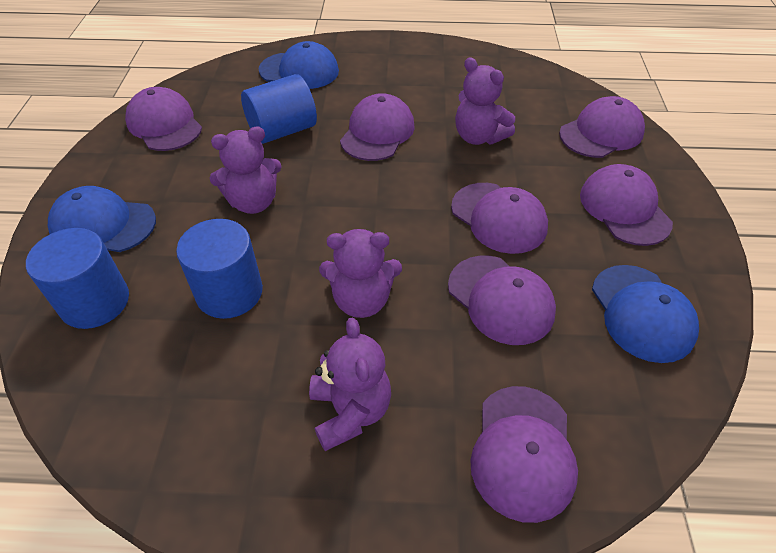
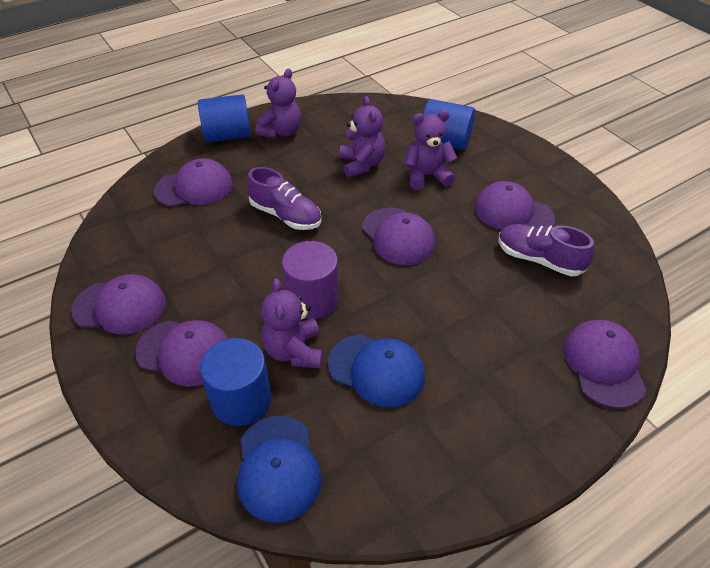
blue cap: [48,186,156,252] [258,41,339,89] [592,265,699,363] = 3 -> [237,416,321,523] [328,334,425,407] = 2
purple cap: [125,87,202,151] [340,93,415,161] [448,256,556,345] [451,183,548,254] [470,386,578,523] [559,96,645,158] [580,164,673,246] = 7 -> [71,274,166,335] [135,320,229,387] [154,158,232,207] [362,207,435,265] [474,181,555,230] [563,320,646,409] = 6
purple cylinder: none = 0 -> [282,241,339,319] = 1
purple shoe: none = 0 -> [247,167,321,230] [498,224,594,276] = 2

